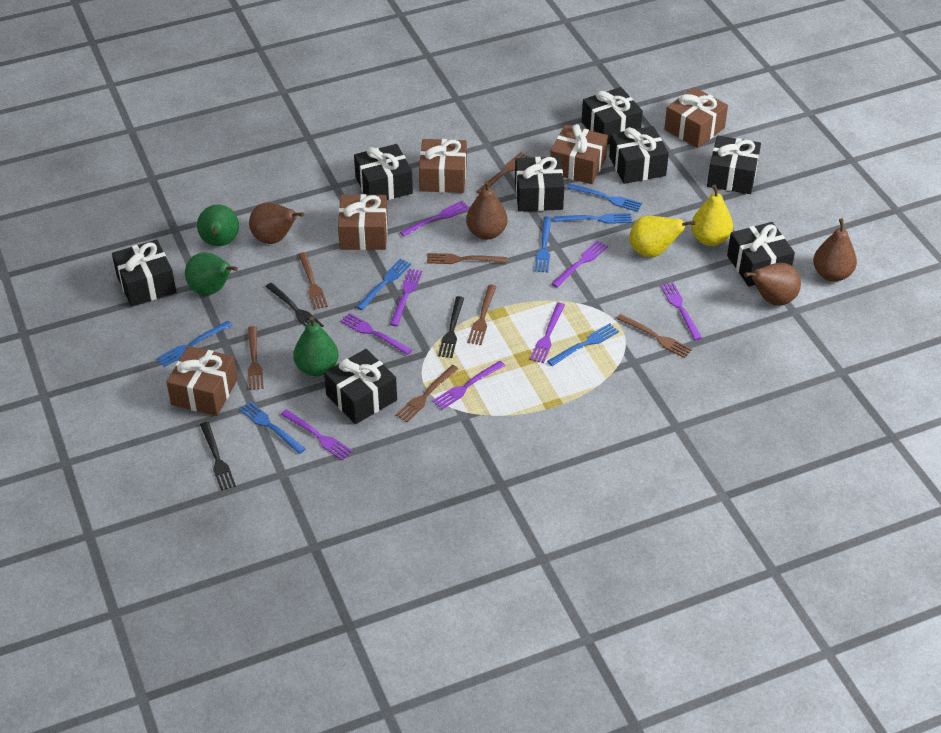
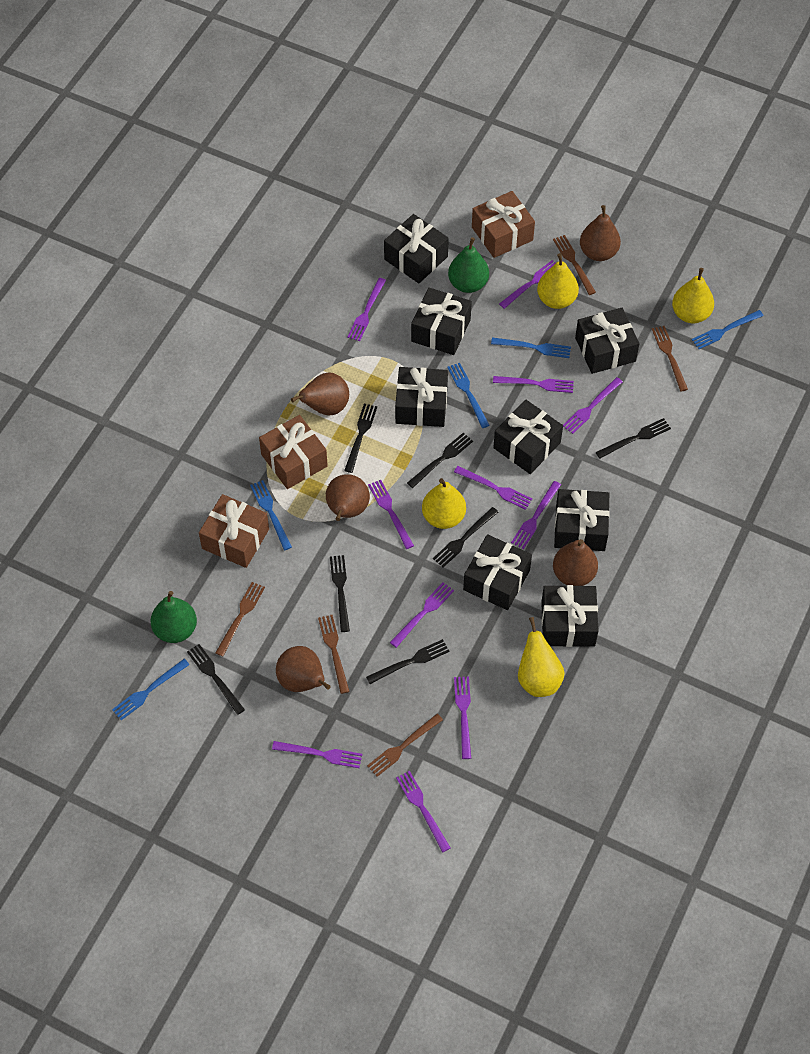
black fork: [200,422,236,490] [265,283,324,327] [438,296,464,358] = 3 -> [187,644,245,715] [330,555,350,632] [344,404,377,473] [366,639,450,684] [407,433,473,488] [433,507,498,567] [595,418,671,459] = 7
blue fork: [156,321,233,367] [239,401,306,454] [356,259,411,310] [534,216,552,272] [547,323,619,366] [554,213,632,224] [567,183,642,212] = 7 -> [112,659,190,720] [250,480,292,550] [447,363,490,428] [491,337,571,358] [692,310,763,349] = 5
brown fork: [248,326,264,390] [298,252,328,310] [396,365,458,422] [427,253,507,264] [467,285,497,345] [476,152,530,194] [616,314,692,358] = 7 -> [215,582,265,656] [318,615,350,694] [367,714,443,777] [553,235,596,295] [652,326,688,391] = 5
brown gift: [166,346,238,416] [338,194,388,250] [419,139,467,193] [550,124,608,184] [664,87,728,148] = 5 -> [199,494,269,568] [259,415,328,489] [472,191,535,258] = 3
brown pear: [249,203,304,244] [466,181,507,240] [744,263,801,306] [813,218,857,282] = 4 -> [276,646,331,692] [291,372,349,415] [326,474,370,521] [553,539,598,586] [580,205,621,261] = 5
green pear: [185,252,238,295] [197,205,239,246] [293,316,339,376] = 3 -> [150,591,197,643] [448,237,489,293] = 2
purple fork: [281,409,353,461] [340,313,412,355] [390,269,422,326] [400,201,470,236] [433,361,505,409] [530,303,565,363] [551,240,608,288] [660,282,702,340] = 8 -> [272,741,362,768] [347,278,386,341] [368,480,414,549] [390,582,454,648] [396,771,451,852] [454,466,532,510] [454,676,471,759] [493,376,574,393] [499,260,555,309] [511,481,561,549] [563,377,623,434] = 11
yellow pear: [629,216,696,257] [691,184,733,246] = 2 -> [422,478,466,529] [518,617,565,697] [537,253,579,309] [672,268,714,323] = 4

